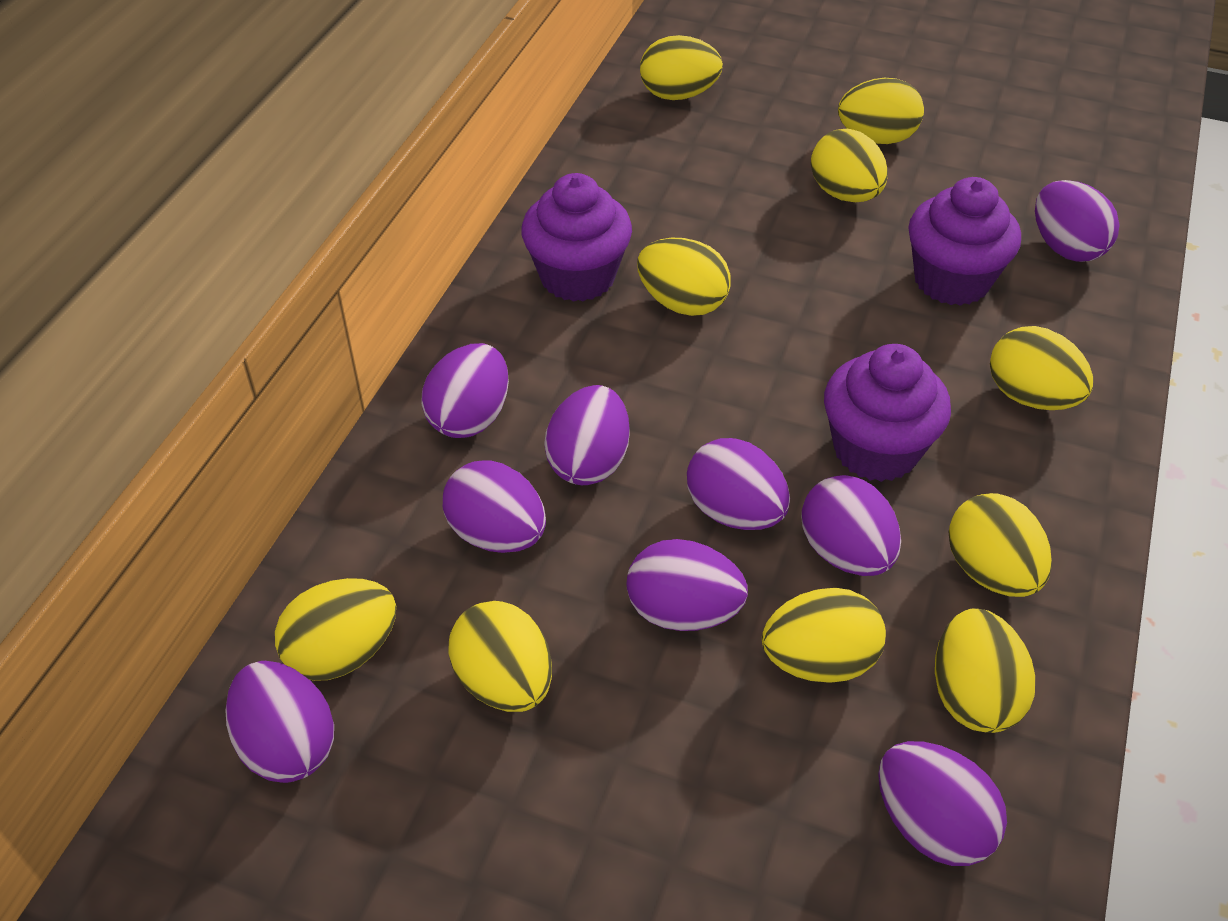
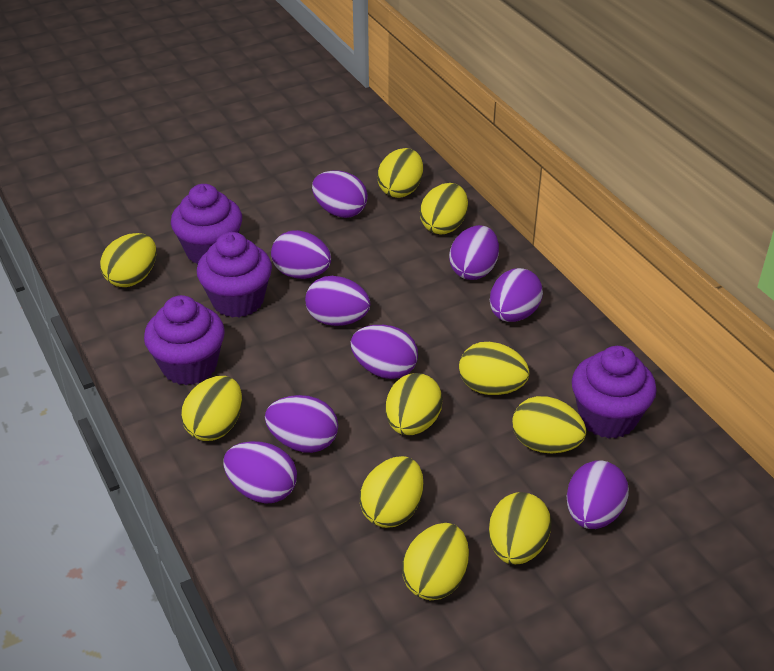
purple cupcake: [521,173,632,302] [824,344,951,482] [908,177,1021,306] = 3 -> [144,295,225,385] [171,184,242,265] [197,232,272,318] [572,346,657,439] = 4

